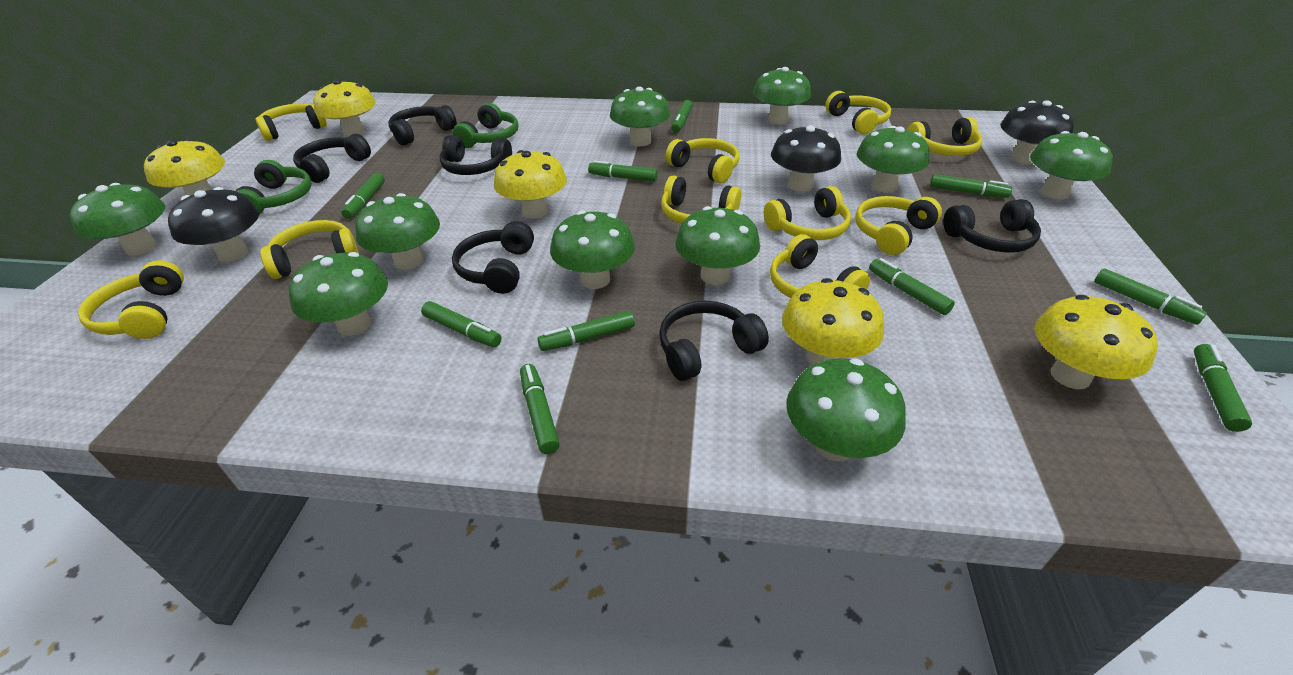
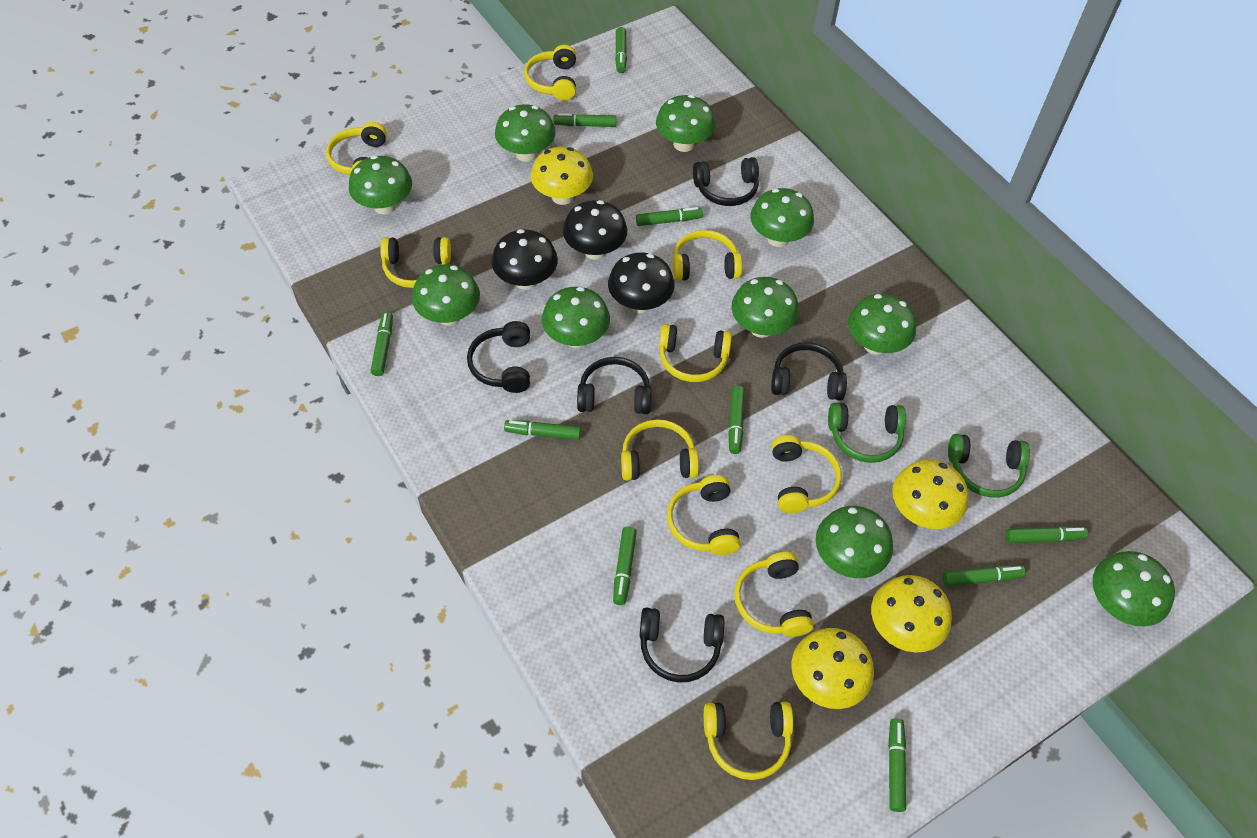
black headphones: [293,134,371,183] [388,105,457,145] [440,135,512,175] [452,221,534,294] [659,301,769,381] [943,199,1041,253] = 6 -> [467,321,530,393] [577,357,651,414] [640,608,724,682] [693,157,759,206] [771,343,847,401] = 5
yellow mushroom: [144,139,225,195] [313,79,376,137] [494,150,567,219] [782,278,884,365] [1035,295,1158,389] = 5 -> [531,147,593,205] [792,628,874,709] [871,575,952,653] [893,459,969,529] = 4

